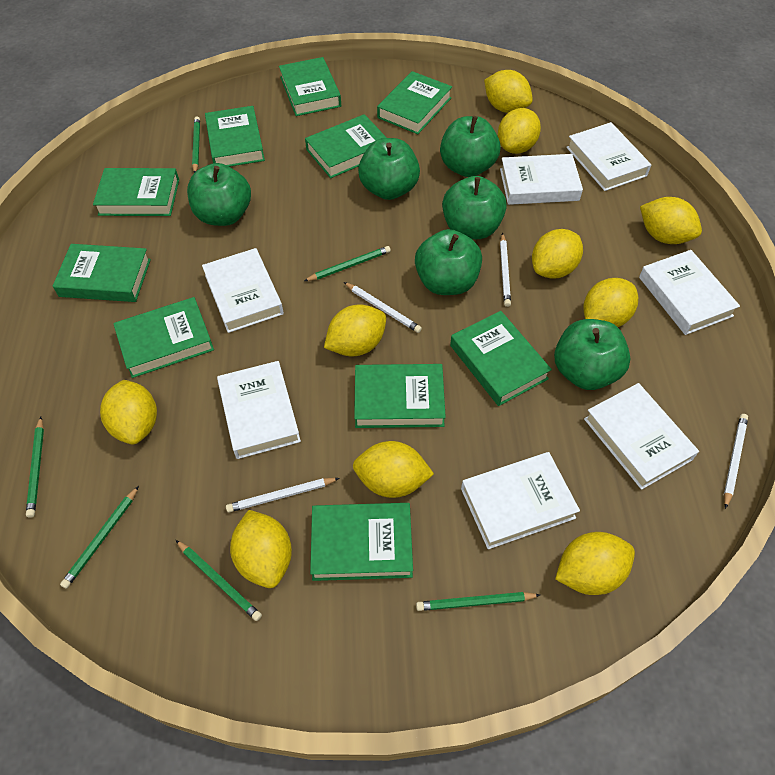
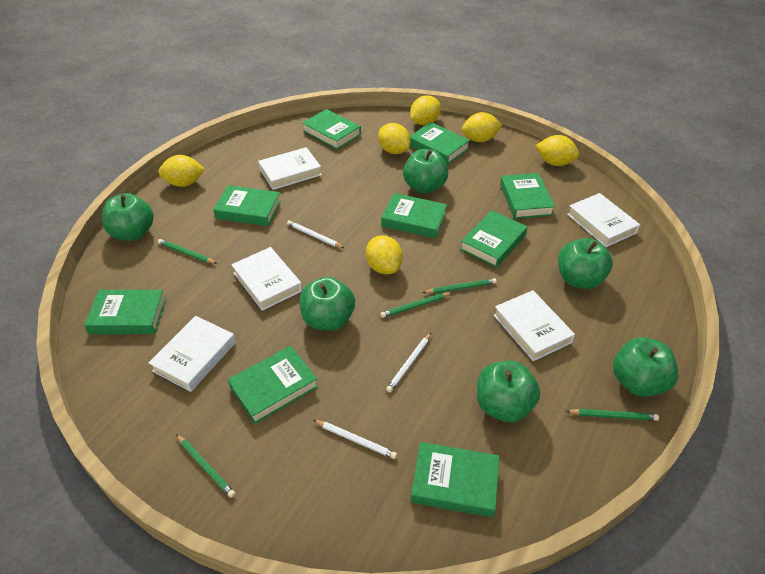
green book: [53,244,151,302] [93,168,179,216] [113,297,214,378] [205,106,265,167] [279,57,341,116] [305,114,387,178] [310,503,413,581] [354,364,446,428] [377,71,452,134] [450,311,552,406] = 10 -> [84,290,166,334] [213,185,281,226] [228,346,318,424] [302,109,361,150] [381,193,447,238] [410,122,470,165] [411,442,499,517] [460,210,528,268] [500,173,555,219] = 9
green pencil: [26,417,44,518] [60,486,139,589] [176,540,262,621] [192,116,200,173] [304,246,391,281] [416,592,540,611] = 6 -> [158,239,217,264] [176,434,236,498] [380,292,452,318] [423,278,497,294] [566,409,659,421] = 5
white book: [202,248,284,333] [217,361,301,459] [461,452,580,549] [500,154,583,205] [566,122,651,191] [584,383,699,490] [639,250,740,335] = 7 -> [149,316,236,392] [231,247,302,311] [258,147,322,190] [494,290,575,361] [567,193,640,247] = 5
white pencil: [226,478,339,513] [344,282,422,333] [500,233,511,307] [724,414,748,509] = 4 -> [287,220,344,248] [313,420,397,459] [386,333,431,393] = 3
yellow lemon: [100,380,157,444] [230,510,292,588] [324,305,386,357] [353,441,434,498] [484,70,533,113] [498,108,541,154] [532,229,583,279] [555,532,635,595] [583,278,638,327] [640,197,702,244] = 10 -> [158,155,205,187] [366,235,403,274] [378,123,410,154] [410,96,441,125] [462,112,502,142] [536,135,579,166] = 6

